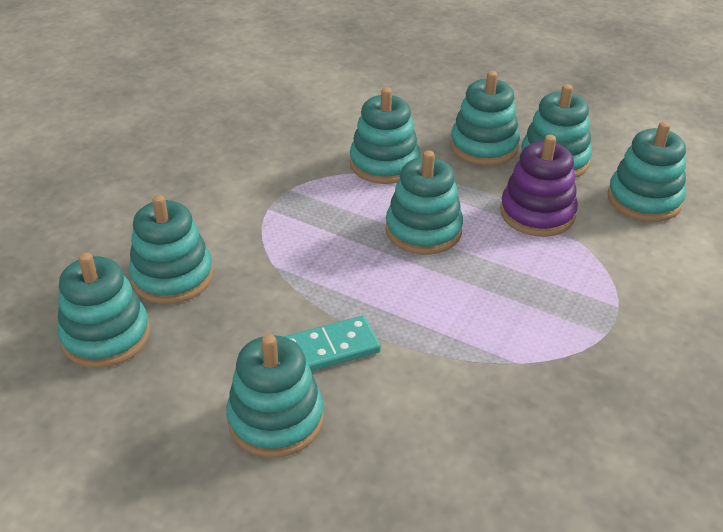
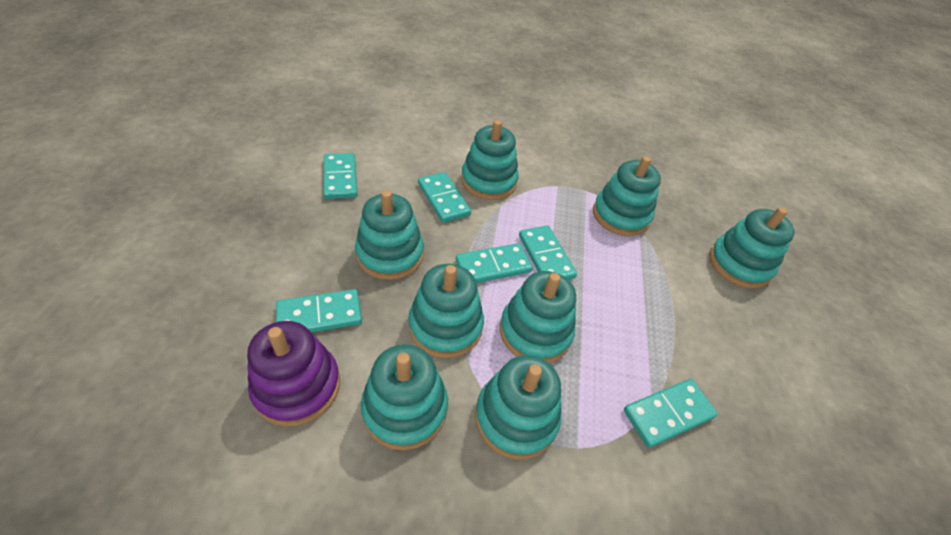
turquoise domino: [283,316,381,371] = 1 -> [276,289,362,332] [324,153,358,199] [418,172,471,223] [456,243,532,283] [519,225,577,280] [624,379,718,448] = 6

